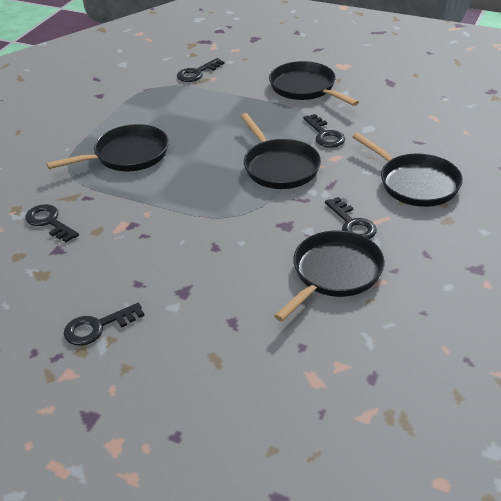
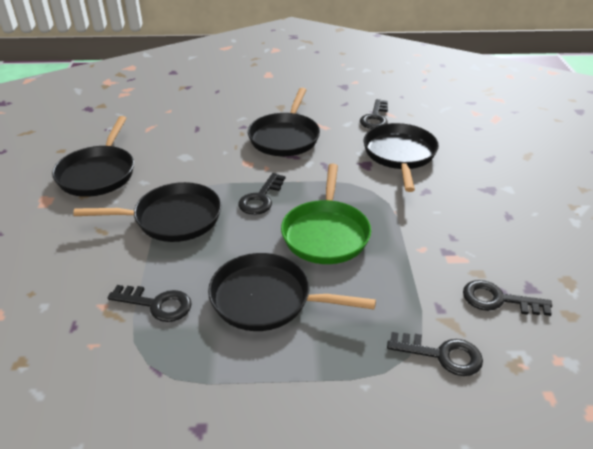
green pan: none = 0 -> [281,164,371,264] = 1

